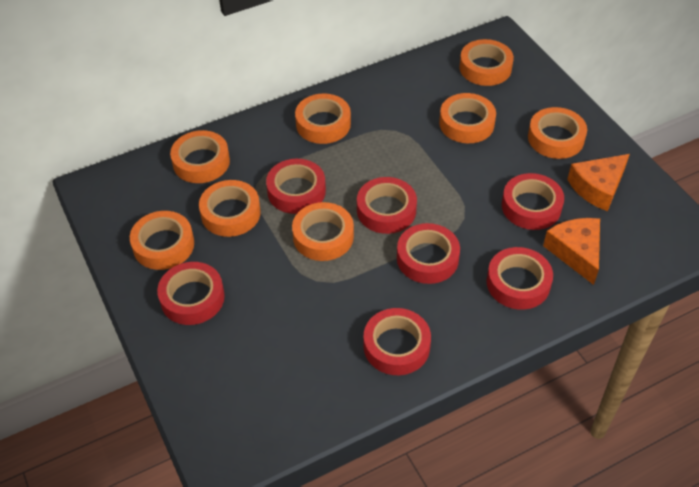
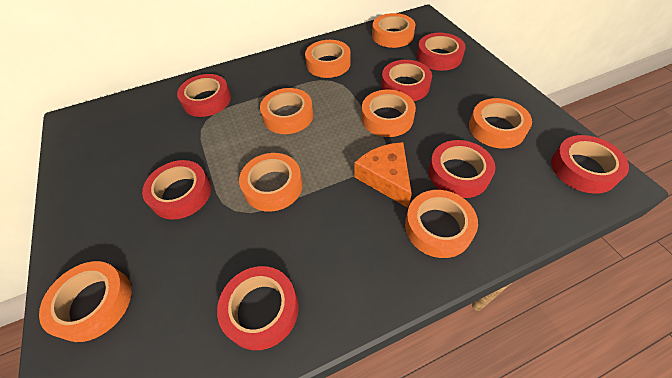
orange cheese: [543,218,600,285] [567,154,630,211] = 2 -> [354,142,412,208] = 1

